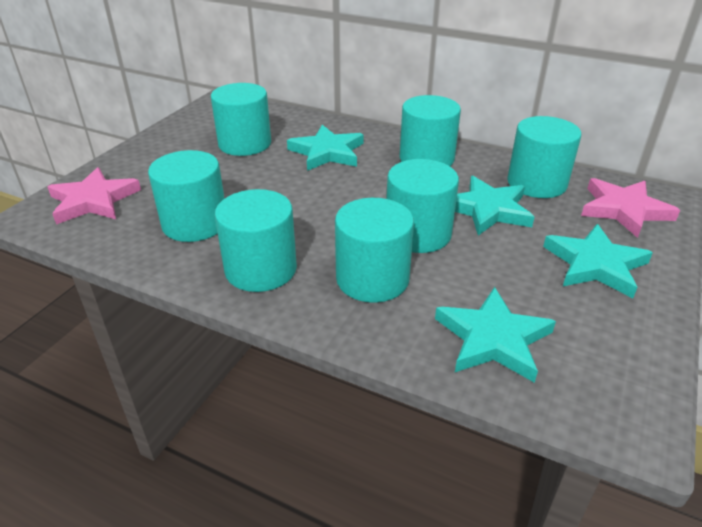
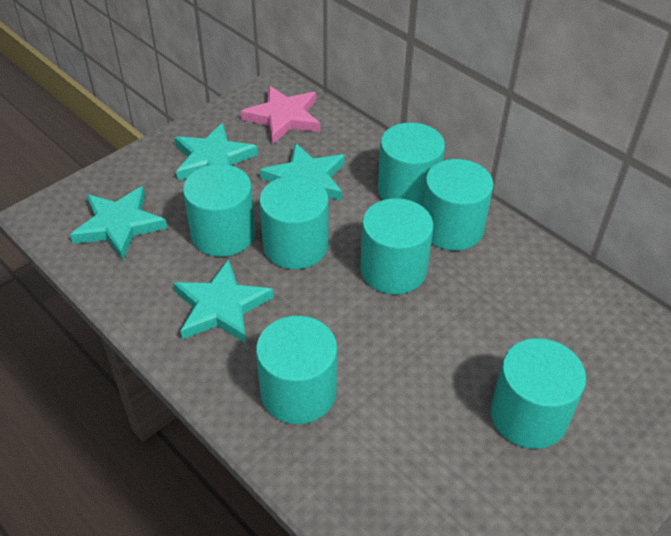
pink star: [47,167,141,224] [581,178,680,238] = 2 -> [241,86,320,144] = 1

